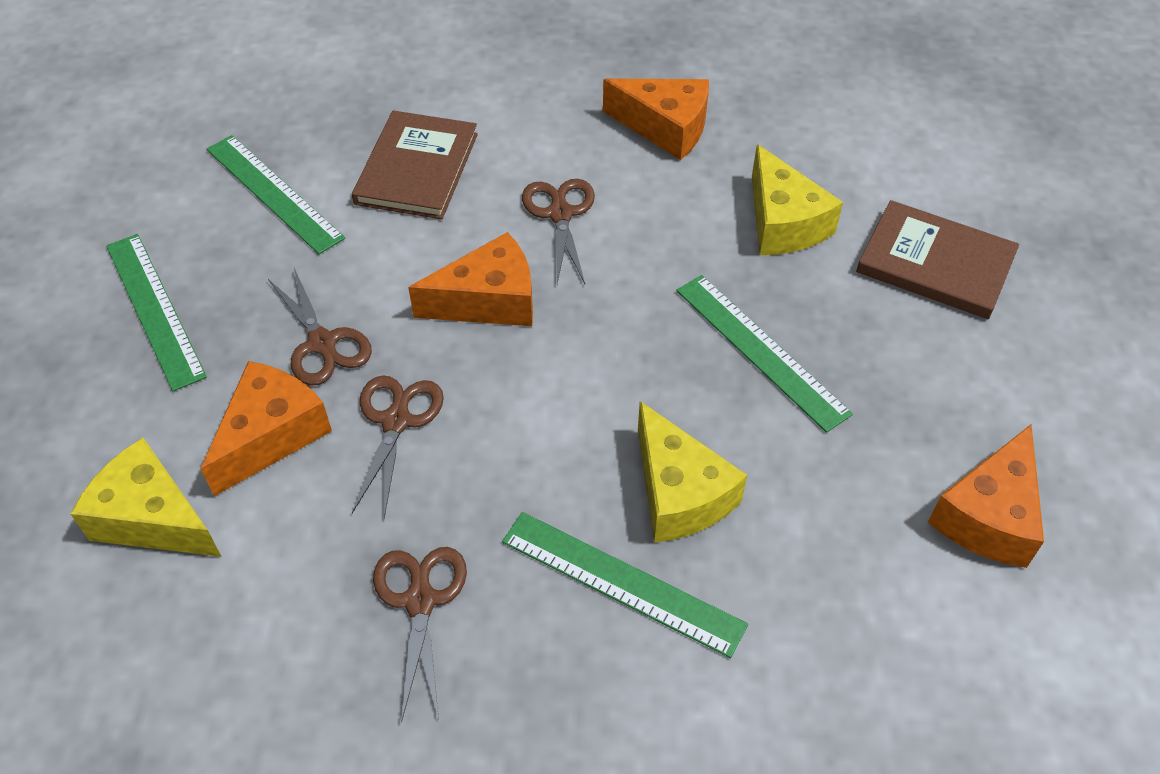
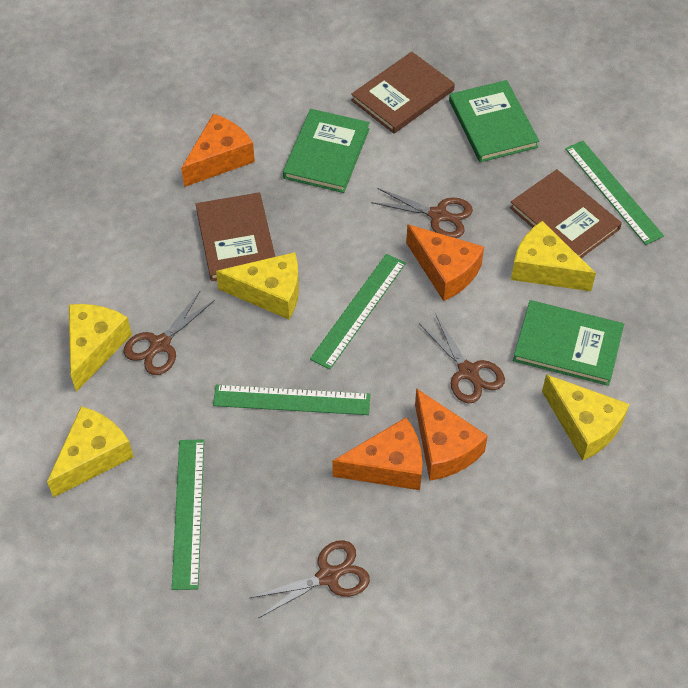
brown book: [352,111,478,219] [856,200,1019,319] = 2 -> [196,193,275,281] [351,52,455,134] [510,169,622,258] = 3
green book: none = 0 -> [283,109,370,193] [449,80,539,162] [513,300,624,386] = 3
yellow cheese: [71,438,222,557] [638,401,747,543] [752,144,843,255] = 3 -> [47,406,134,497] [69,304,132,392] [216,252,299,320] [511,221,596,291] [542,374,629,461] = 5

